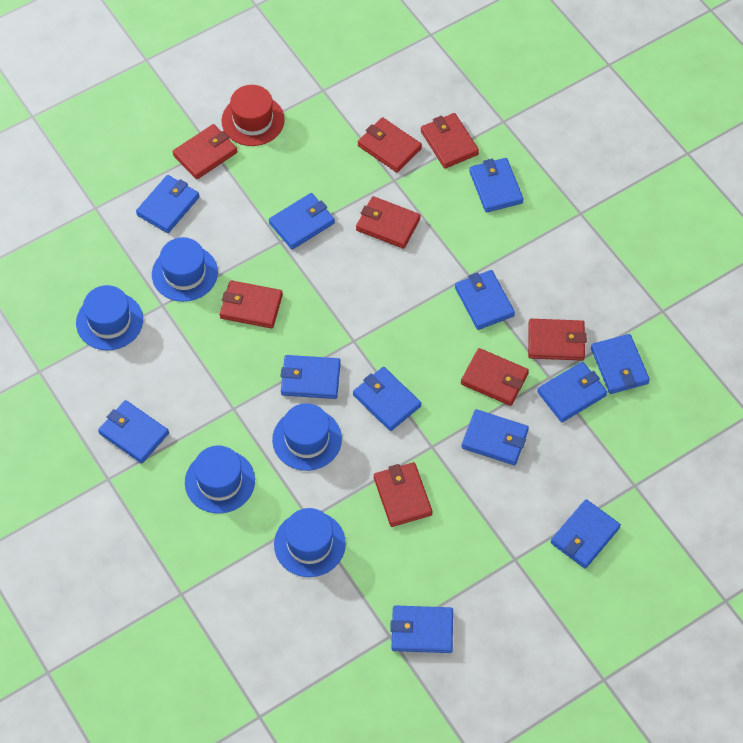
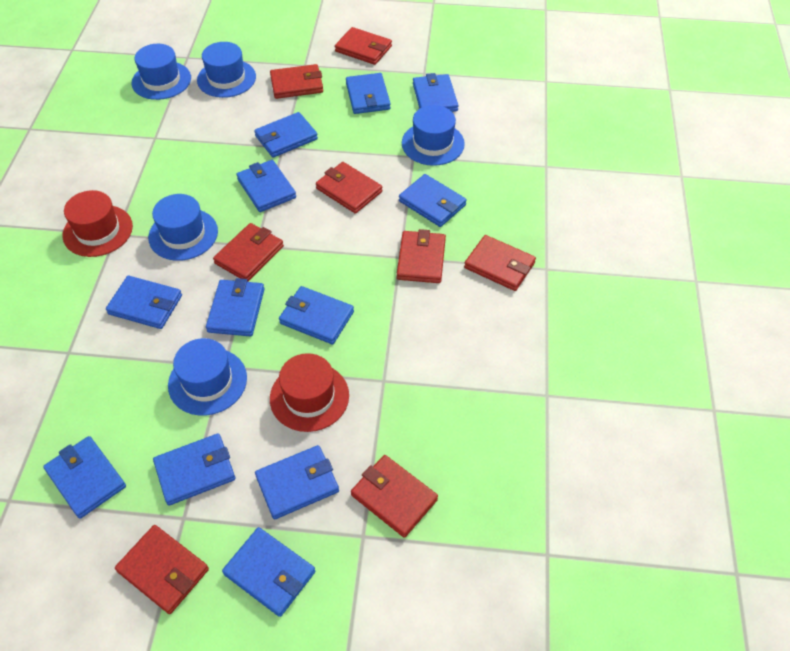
red hat: [221,85,285,146] = 1 -> [62,190,133,257] [270,353,349,432] = 2

